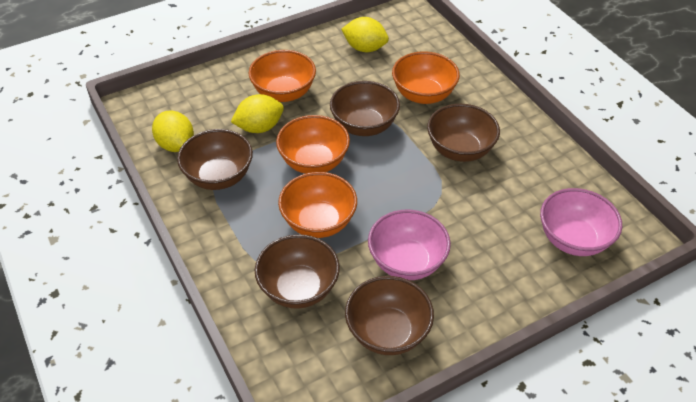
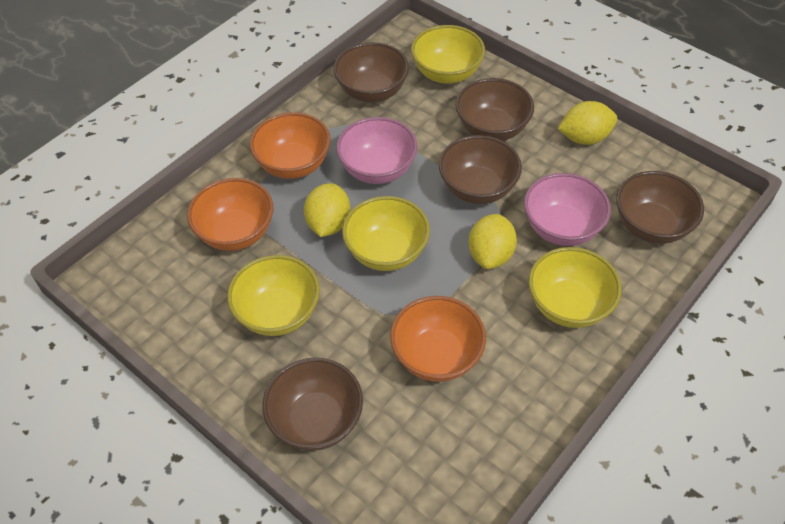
orange bowl: [249,50,316,102] [276,115,350,174] [278,172,357,238] [392,51,460,104] = 4 -> [187,178,273,251] [250,112,331,179] [390,296,486,382] = 3
yellow bowl: none = 0 -> [227,255,320,336] [342,196,430,271] [411,25,485,84] [529,247,622,328] = 4

